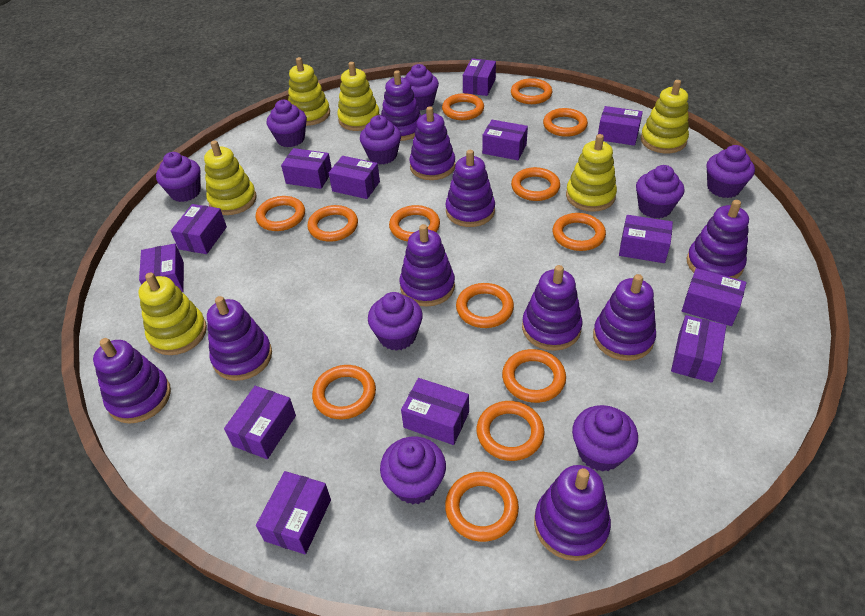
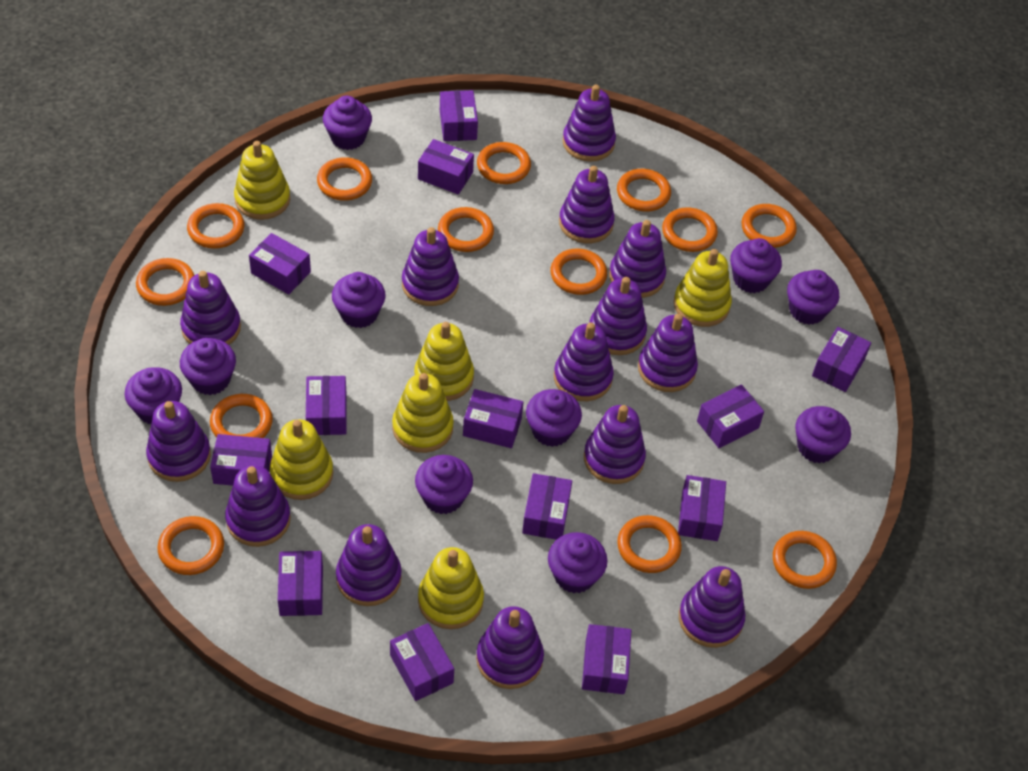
purple cupcake: [156,152,201,202] [267,100,307,147] [360,115,401,164] [368,292,423,351] [380,437,446,505] [405,64,439,110] [572,405,638,472] [636,165,684,219] [706,145,755,198] = 9 -> [125,367,182,424] [180,338,236,395] [323,96,372,150] [332,272,386,328] [415,455,473,514] [526,389,582,447] [548,532,608,593] [730,238,782,293] [787,270,839,325] [795,406,851,464] = 10
purple stacking toy: [93,338,171,424] [207,296,272,381] [381,70,421,141] [400,224,455,307] [409,106,456,180] [445,150,495,227] [522,265,582,351] [534,465,611,561] [593,274,656,361] [687,200,749,279] = 10 -> [146,401,211,482] [180,271,241,345] [225,465,291,547] [336,524,402,606] [402,227,459,306] [476,606,544,689] [554,322,614,401] [559,166,615,243] [563,85,616,162] [584,405,646,484] [590,277,647,355] [609,220,666,298] [638,314,698,392] [679,566,746,648] = 14

